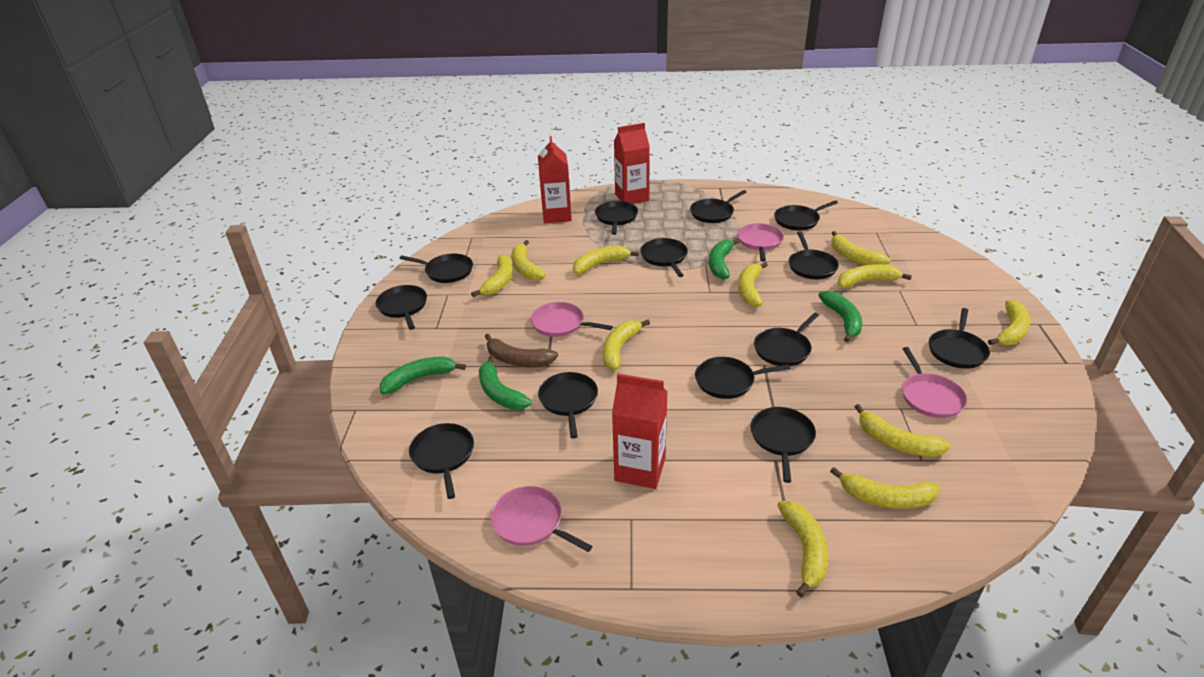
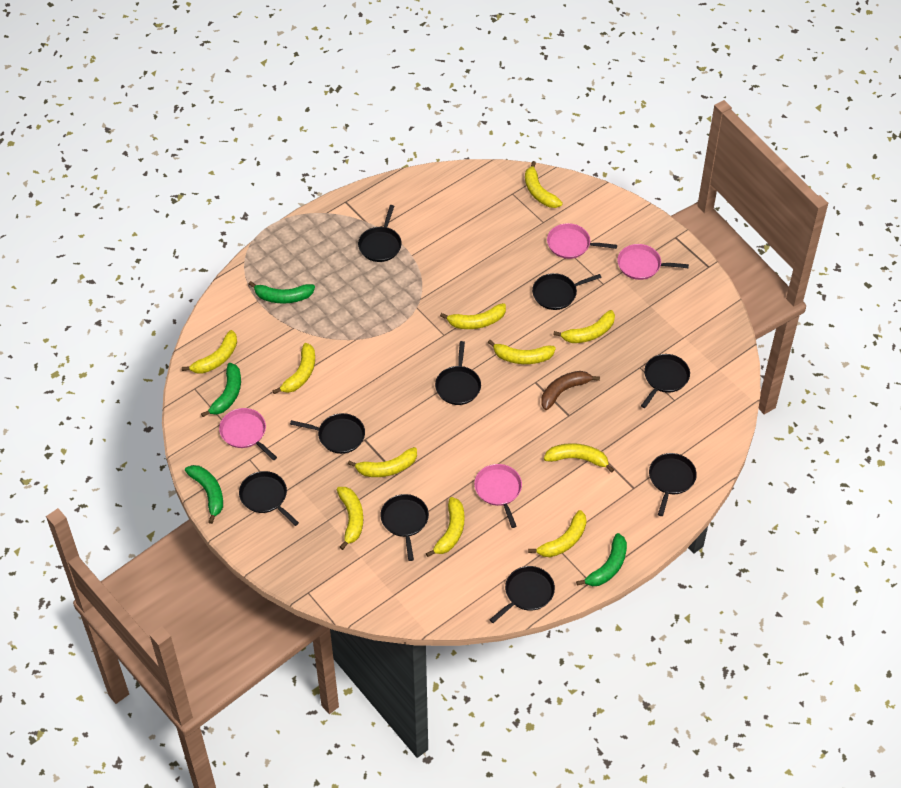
black pan: [376,285,427,330] [399,254,473,283] [409,423,474,499] [538,372,598,439] [595,201,638,235] [640,238,688,277] [690,190,747,223] [695,357,790,399] [750,407,816,483] [754,313,819,366] [774,200,838,230] [789,231,839,279] [929,308,990,369] = 13 -> [239,471,299,526] [290,413,365,454] [358,205,402,262] [380,494,429,561] [435,341,481,405] [489,566,555,623] [532,273,602,310] [641,354,690,408] [649,453,697,516] = 9
red carton: [538,136,572,223] [612,374,668,489] [614,123,650,204] = 3 -> none = 0

